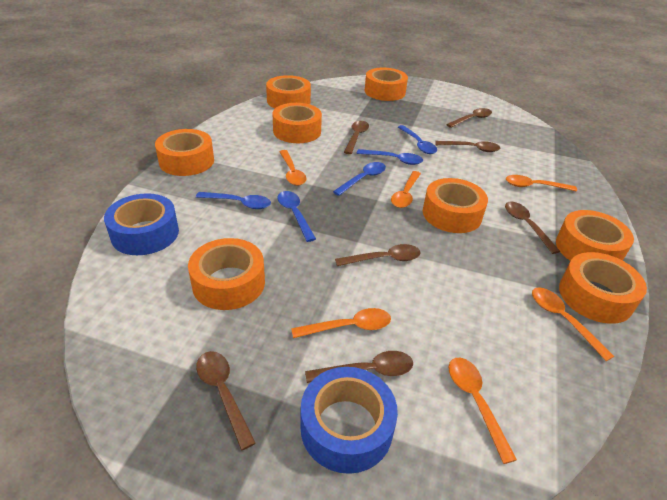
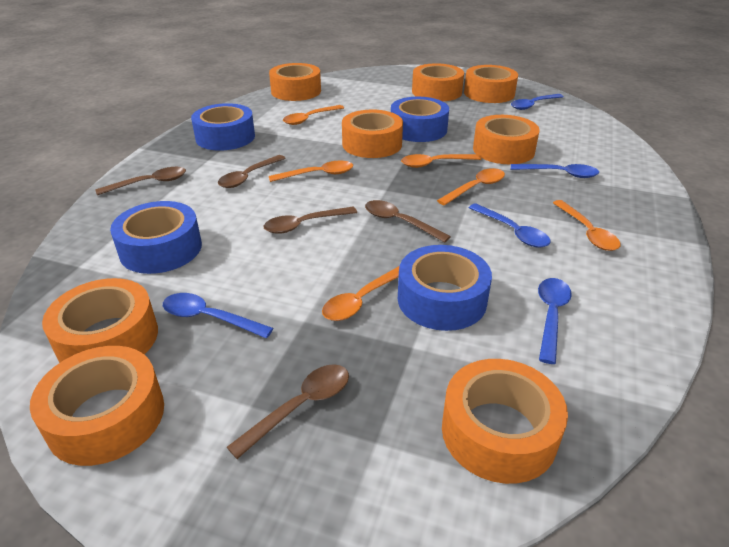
blue tape: [104,193,179,255] [300,367,398,474] = 2 -> [110,201,202,274] [191,103,255,151] [391,97,449,142] [398,245,492,331] = 4
brown spoon: [196,351,256,450] [305,351,413,383] [335,244,421,266] [344,121,369,154] [436,141,501,152] [446,108,492,128] [505,202,560,254] = 7 -> [95,167,186,195] [218,155,286,188] [227,364,349,459] [263,207,357,234] [365,200,451,243] = 5

